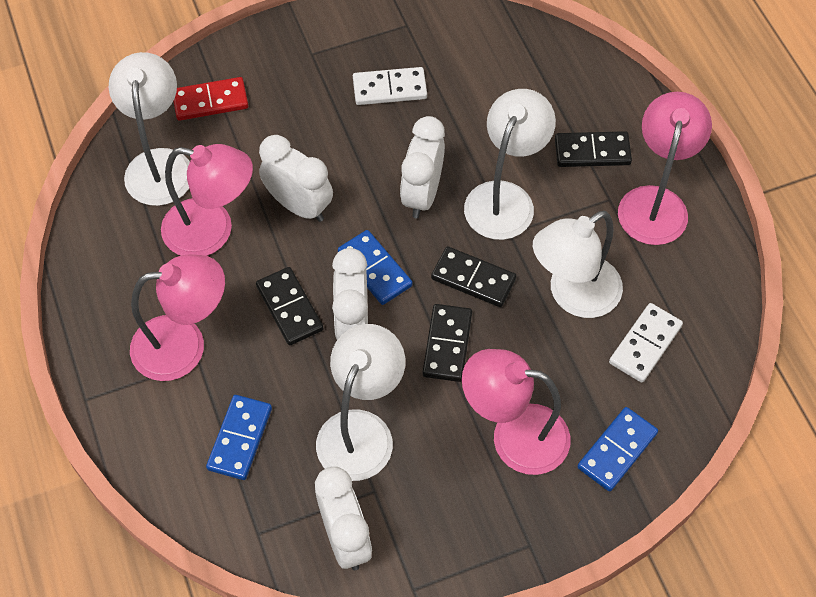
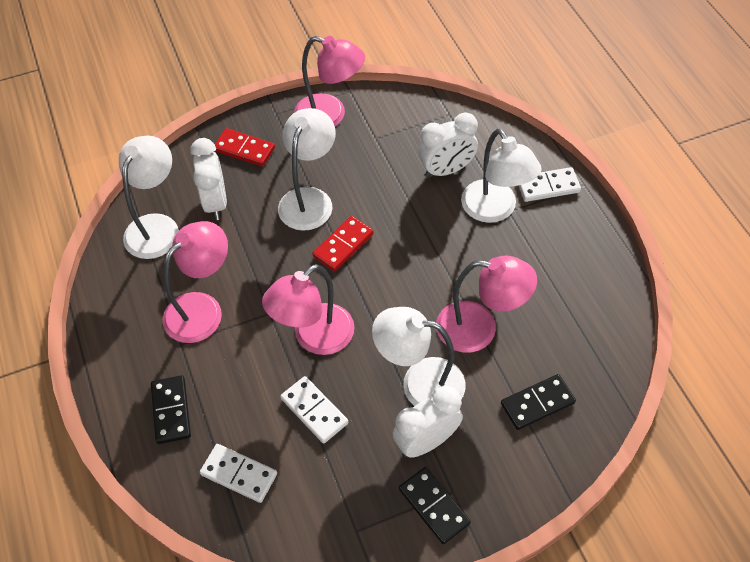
black domino: [256,267,323,345] [423,304,472,382] [431,246,516,307] [555,131,632,167] = 4 -> [151,375,191,444] [399,467,471,544] [501,374,576,430] = 3
blue domino: [206,395,272,480] [338,230,412,305] [577,407,658,491] = 3 -> none = 0
red domino: [174,77,248,121] = 1 -> [215,128,275,166] [312,216,374,272] = 2
white clock: [259,135,333,222] [315,467,372,570] [332,248,368,340] [400,116,445,218] = 4 -> [190,138,227,220] [393,386,463,458] [418,113,478,178] = 3
white domino: [353,67,427,105] [609,303,683,383] = 2 -> [200,444,277,503] [280,376,348,444] [518,167,581,202] = 3

